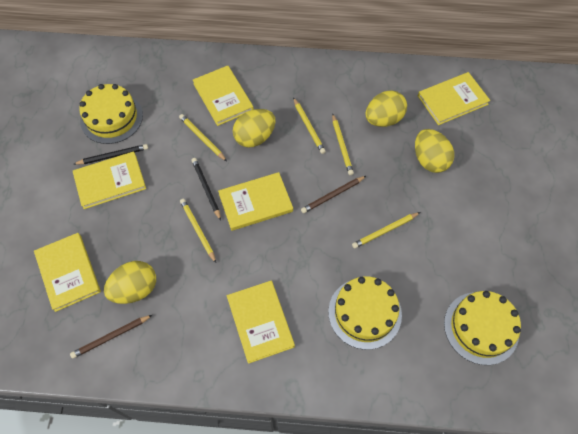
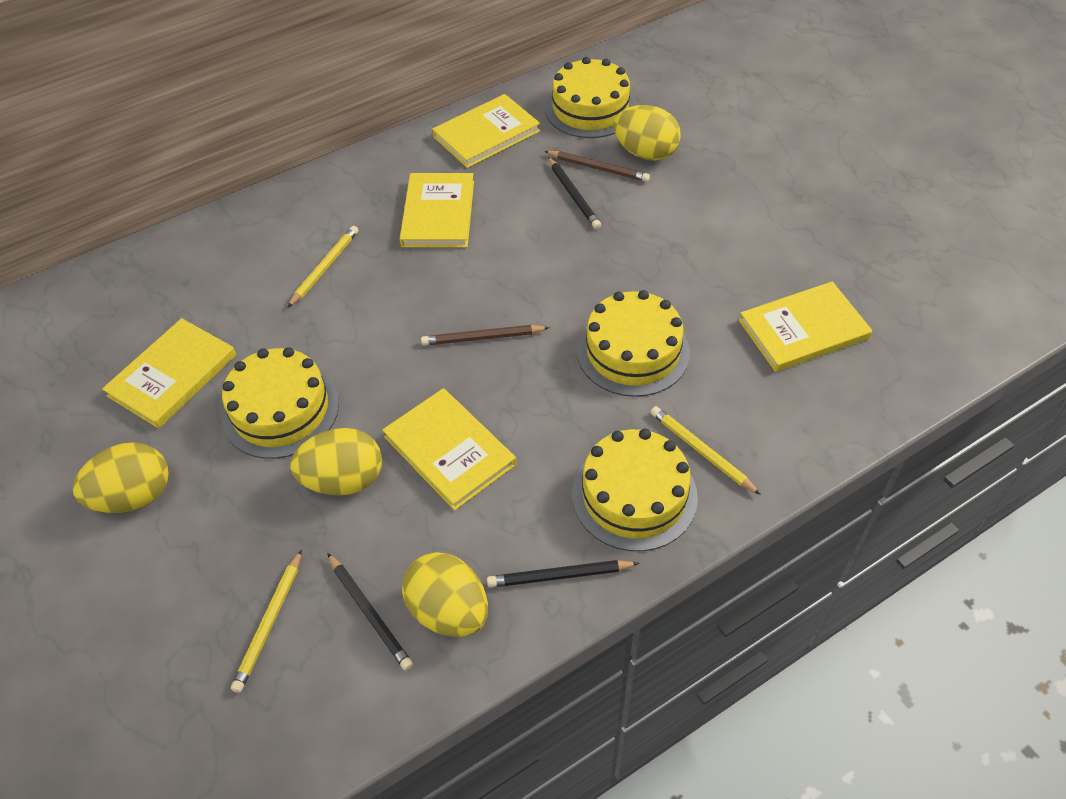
black pencil: [74,144,148,165] [192,158,221,221] = 2 -> [327,553,413,671] [487,560,639,588] [548,157,601,229] = 3
yellow book: [34,233,101,312] [73,151,146,209] [193,66,254,126] [218,172,293,231] [227,281,295,364] [418,72,490,125] = 6 -> [102,318,236,429] [382,388,516,511] [400,173,474,248] [432,94,540,168] [739,281,872,372] = 5
yellow cake: [79,84,143,144] [328,276,402,350] [444,291,521,365] = 3 -> [222,347,339,459] [545,57,636,138] [572,429,698,551] [577,290,690,397] = 4
yellow pencil: [179,114,227,161] [180,199,216,263] [293,98,326,154] [332,113,354,175] [352,212,420,249] = 5 -> [231,549,302,693] [287,226,359,308] [650,406,761,495] = 3

